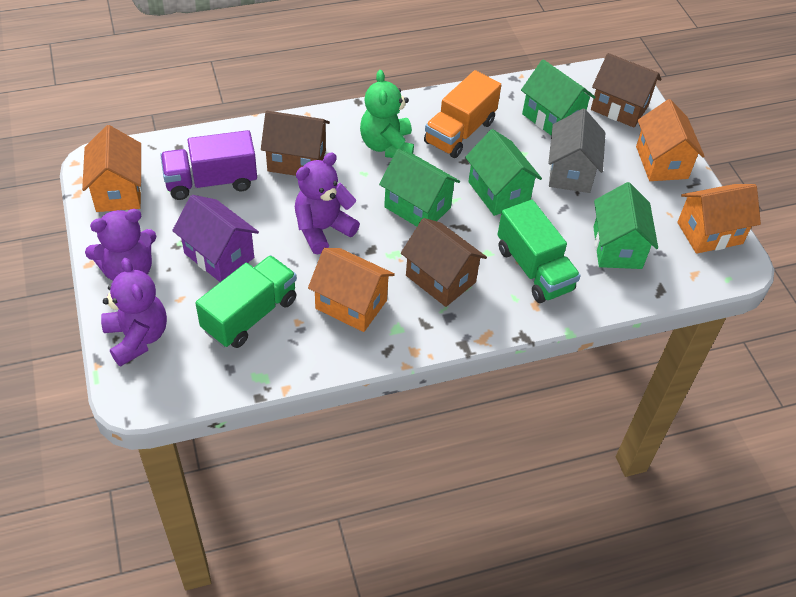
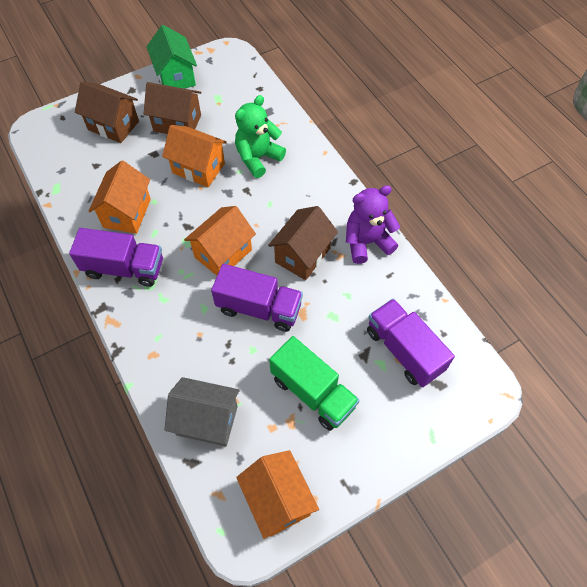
green house: [379,149,460,227] [465,129,542,216] [521,59,596,135] [593,182,658,269] = 4 -> [147,25,197,89] = 1
green truck: [195,255,297,348] [497,200,581,303] = 2 -> [269,336,360,431] = 1
orange truck: [424,70,501,158] = 1 -> none = 0
purple house: [172,195,259,282] = 1 -> none = 0
purple teddy bear: [85,209,157,281] [101,258,167,367] [295,153,360,254] = 3 -> [346,185,400,264] = 1
purple truck: [160,130,257,200] = 1 -> [69,228,163,287] [211,264,303,332] [367,299,455,387] = 3

